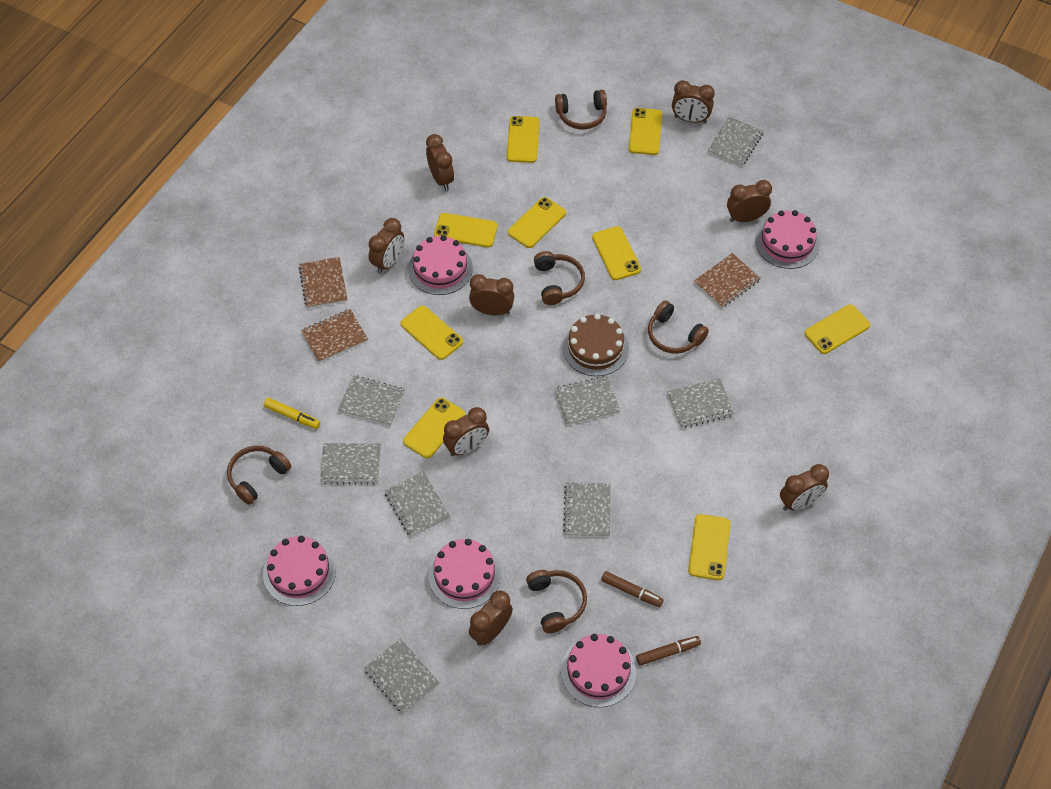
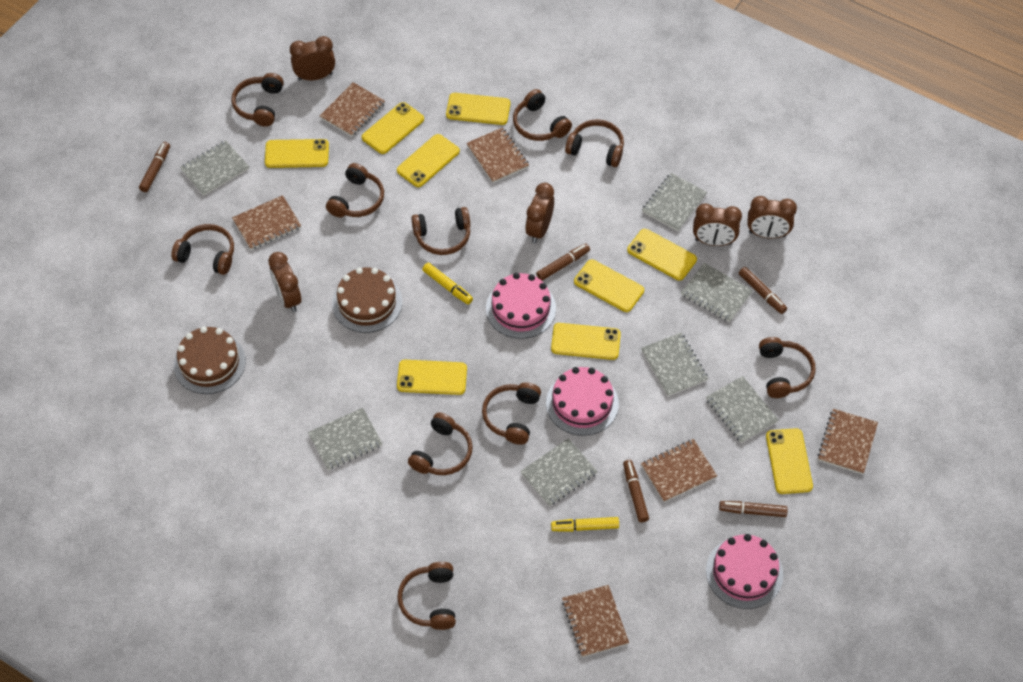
brown cake: [562,314,629,376] = 1 -> [174,326,246,394] [332,267,402,333] = 2
brown clock: [369,218,404,274] [426,134,454,190] [443,407,489,456] [469,274,514,315] [469,590,513,646] [672,80,715,123] [727,180,772,222] [780,464,829,511] = 8 -> [268,252,302,312] [290,36,335,81] [525,183,554,243] [693,204,742,246] [747,196,797,239] = 5
brown headphones: [227,445,291,505] [526,570,587,633] [534,251,585,305] [555,90,607,129] [648,301,709,354] = 5 -> [171,224,234,275] [231,73,284,127] [326,163,384,218] [397,562,456,630] [408,412,473,475] [411,207,470,255] [482,382,541,445] [513,89,572,141] [565,119,624,167] [759,337,816,398] = 10
brown marker: [601,571,664,607] [636,636,701,666] = 2 -> [139,142,170,192] [536,244,590,281] [623,460,649,522] [719,501,788,517] [739,267,787,314] = 5
brown notebook: [299,257,348,308] [301,309,368,363] [694,253,761,308] = 3 -> [232,195,301,250] [320,82,385,137] [466,127,529,183] [562,585,629,657] [641,439,717,502] [818,409,878,474] = 6
grey notebook: [320,443,381,485] [338,375,405,426] [364,639,440,714] [384,471,450,537] [554,376,620,425] [563,482,610,537] [667,378,735,428] [708,117,764,166] = 8 -> [180,141,249,196] [308,408,383,470] [520,438,598,506] [641,333,708,396] [642,173,707,231] [681,263,753,322] [706,376,778,443] = 7
pink cake: [263,536,336,606] [408,235,473,295] [428,539,501,609] [561,634,636,707] [755,210,820,269] = 5 -> [486,273,556,339] [546,367,619,436] [706,534,783,609] = 3
yellow marker: [264,398,320,429] = 1 -> [422,263,473,305] [551,517,619,532] = 2

